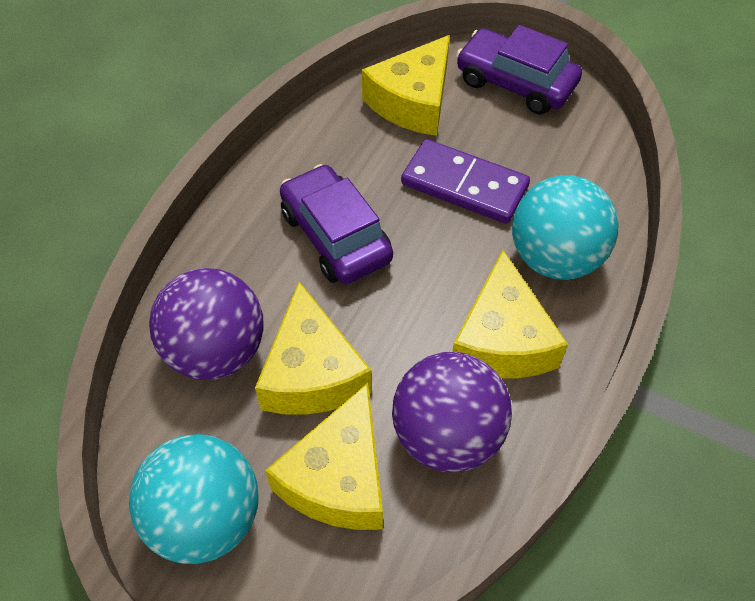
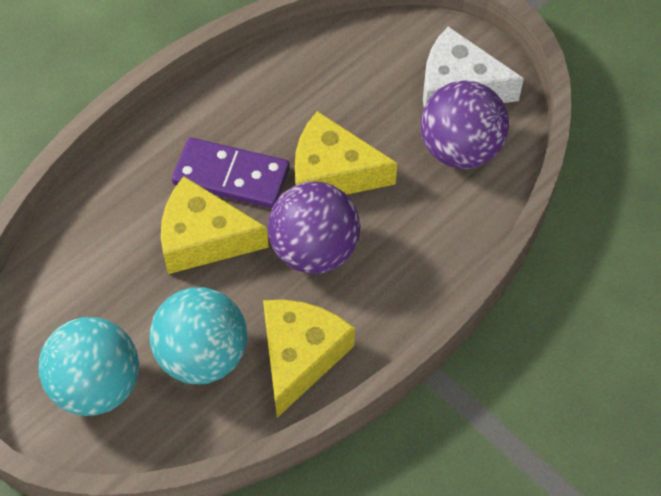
purple car: [280,164,393,284] [456,25,582,115] = 2 -> none = 0
white cheese: none = 0 -> [423,26,524,107] = 1
yellow cheese: [255,282,372,415] [265,383,383,530] [362,35,450,136] [452,250,568,378] = 4 -> [161,176,269,274] [263,300,355,418] [295,111,397,195] = 3

